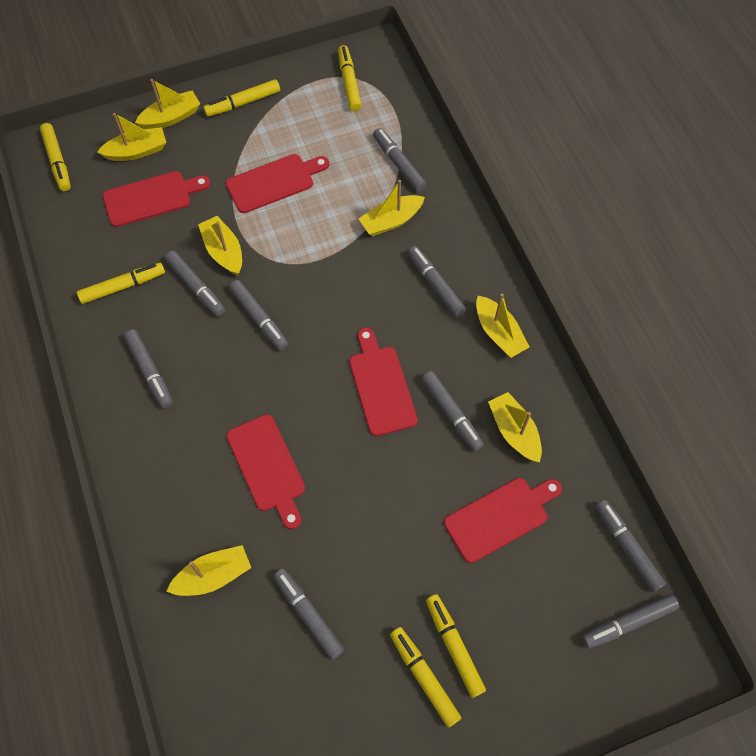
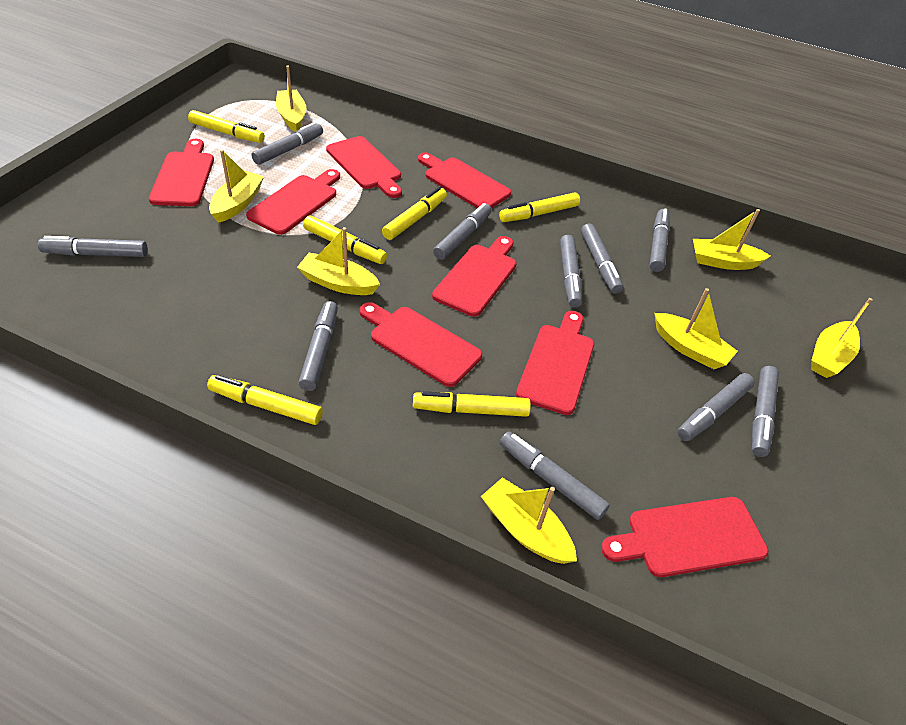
grey marker: [124,329,173,408] [165,251,225,317] [229,280,288,350] [273,569,344,660] [373,128,426,192] [408,246,466,317] [421,371,484,451] [582,594,679,649] [595,500,666,592] = 9 -> [38,236,148,257] [251,122,323,165] [298,301,338,391] [433,203,492,260] [500,432,610,520] [560,235,582,308] [581,223,623,294] [650,209,670,272] [677,373,755,441] [752,366,779,457] = 10
red cutting board: [103,171,210,227] [226,154,329,213] [226,414,305,529] [349,328,417,436] [444,478,562,563] = 5 -> [149,139,214,206] [246,169,340,235] [326,136,402,198] [359,302,482,387] [418,152,511,208] [432,236,517,317] [516,311,594,415] [601,497,769,577] = 8

